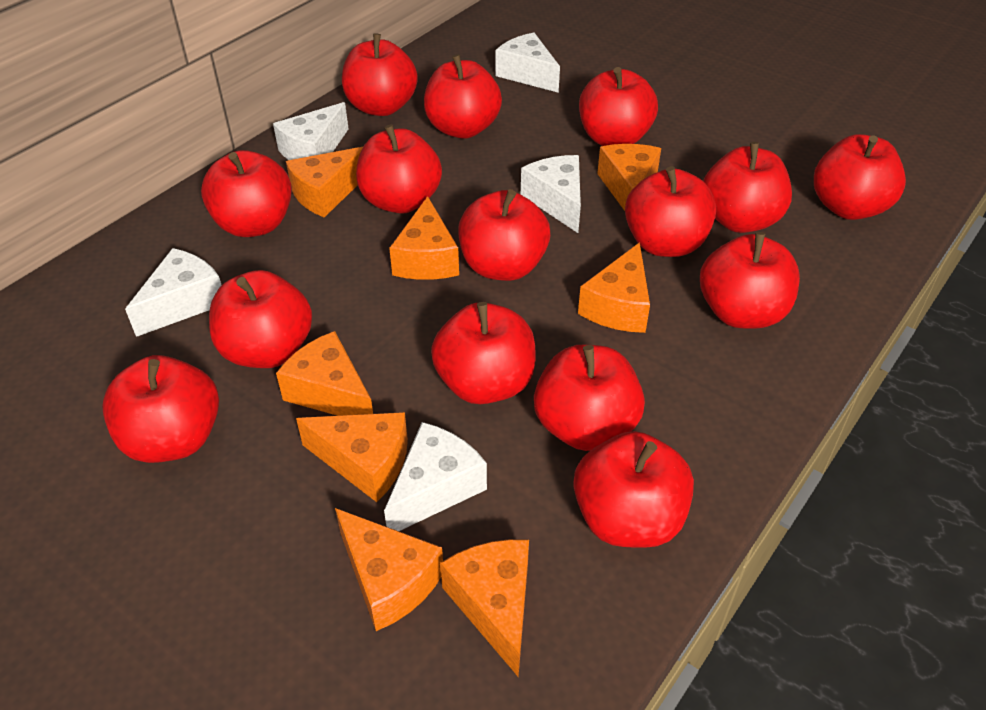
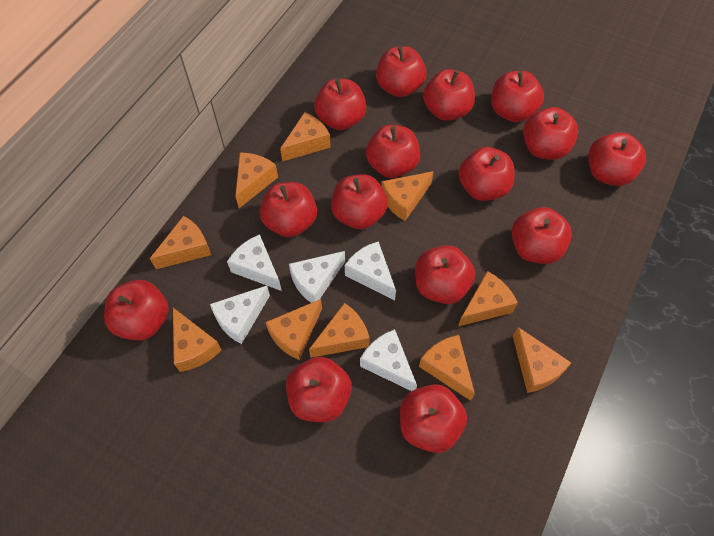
orange cheese: [276,331,373,416] [286,146,364,218] [296,412,408,502] [335,508,443,631] [389,196,459,280] [440,539,529,677] [578,242,650,333] [597,144,661,211] = 8 -> [150,216,211,269] [173,308,221,372] [235,153,278,208] [265,299,322,360] [280,112,331,162] [309,303,370,358] [381,171,434,221] [419,335,475,401] [458,271,518,326] [513,327,571,393] = 10

